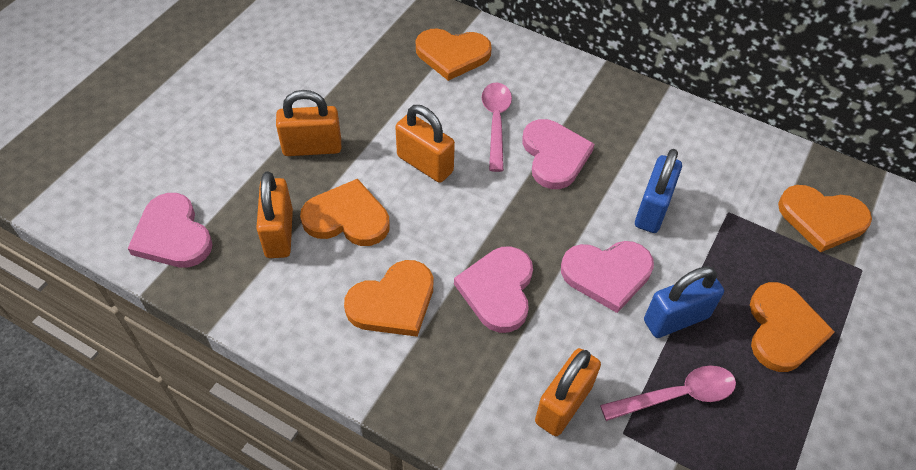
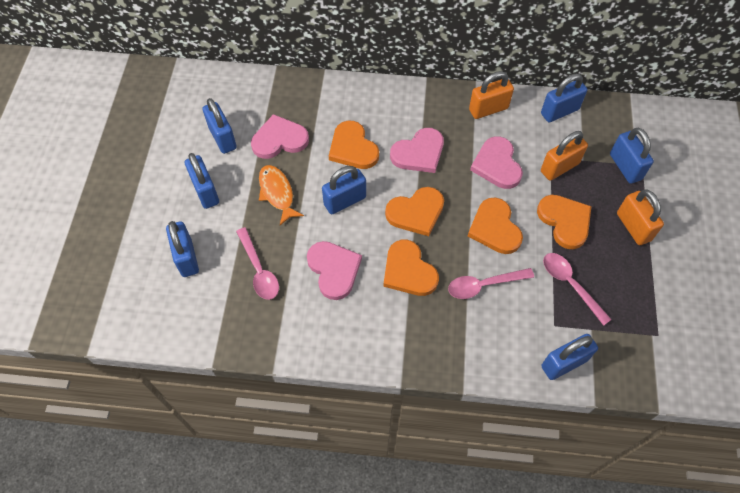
blue padlock: [635,149,682,233] [644,266,724,338] = 2 -> [166,221,199,277] [185,153,219,209] [203,98,237,154] [322,166,366,214] [541,74,587,122] [541,334,598,380] [610,128,654,184] = 7
orange fish: none = 0 -> [259,165,304,225] = 1
orange padlock: [256,171,293,258] [276,90,341,156] [395,105,455,183] [535,348,601,436] = 4 -> [469,71,514,119] [541,131,588,181] [617,190,664,245] = 3
pink spoon: [482,82,512,172] [600,366,736,421] = 2 -> [236,227,279,300] [448,268,534,299] [543,253,612,326] = 3

